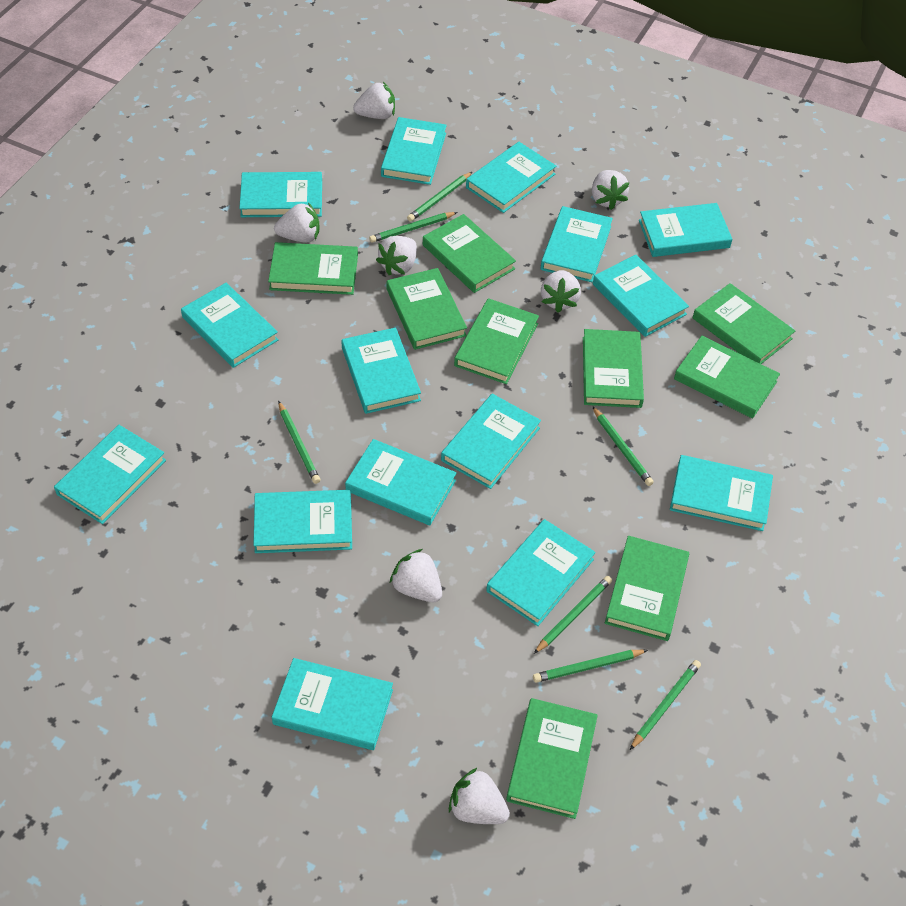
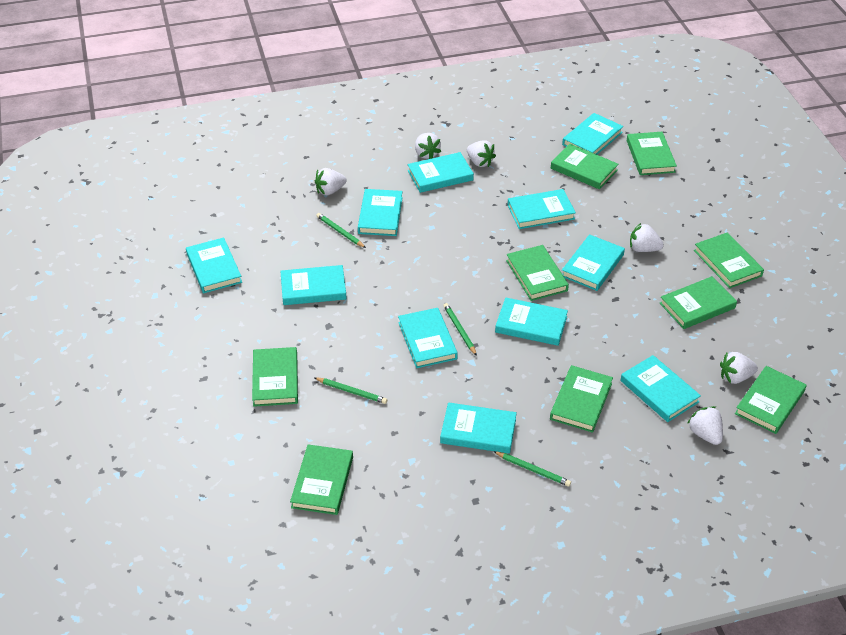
green pencil: [278,401,320,484] [369,212,458,243] [407,172,472,222] [533,650,648,683] [534,576,612,654] [592,406,654,486] [630,660,701,750] = 7 -> [315,377,387,404] [316,213,366,248] [443,303,477,356] [493,451,571,487] = 4
turquoise book: [54,425,166,524] [181,283,279,368] [239,172,322,217] [253,490,352,553] [272,658,393,750] [341,327,421,414] [345,439,456,525] [381,117,447,185] [441,394,541,489] [466,142,556,213] [486,519,596,626] [541,206,613,282] [593,255,689,337] [639,203,733,257] [670,455,773,531] = 15 -> [186,237,242,293] [281,265,347,305] [358,189,403,236] [398,308,458,368] [408,152,474,193] [440,402,517,454] [495,298,568,346] [508,189,576,229] [562,113,623,155] [562,234,625,291] [620,355,701,422] = 11
white strawberry: [274,202,320,243] [353,82,395,119] [376,236,417,275] [390,549,442,602] [449,768,510,824] [541,270,581,313] [592,170,630,210] = 7 -> [315,168,347,196] [415,133,441,159] [467,140,496,167] [630,223,664,252] [687,406,723,445] [720,352,758,384] = 6

